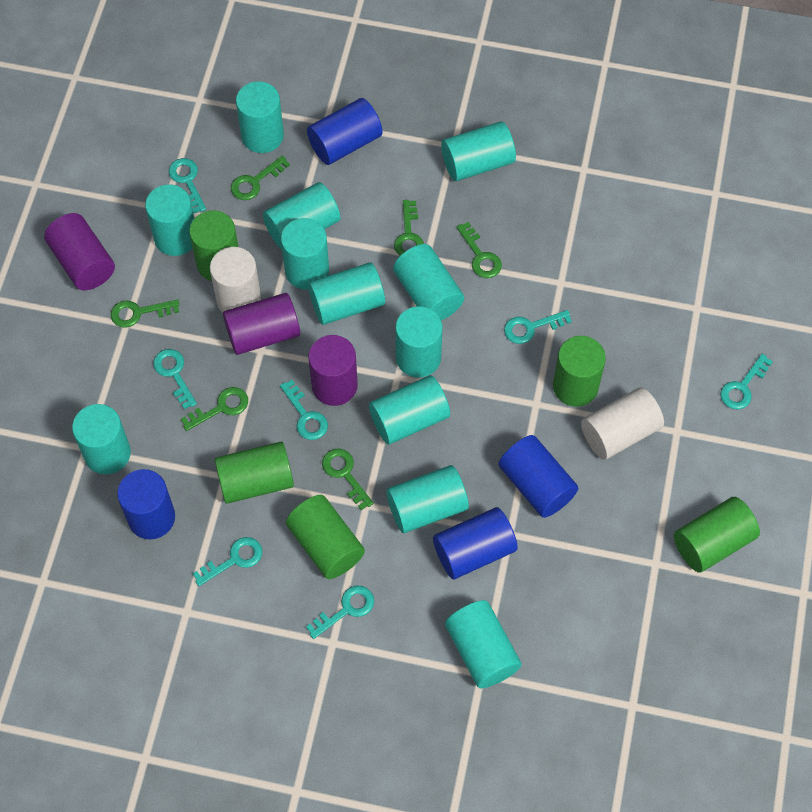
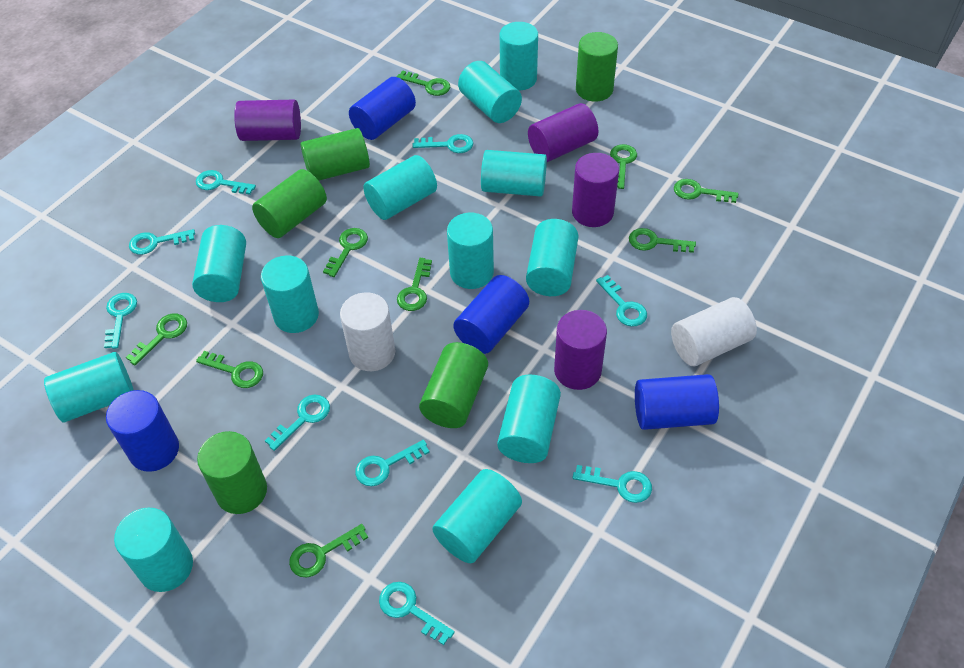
green key: [111,299,180,328] [181,387,248,431] [231,155,290,200] [322,449,374,510] [394,200,424,256] [457,222,502,278] = 6 -> [126,313,187,366] [196,351,263,388] [289,524,368,577] [323,228,368,277] [397,70,450,96] [397,258,432,311] [610,144,637,189] [629,228,696,253] [674,179,738,203] = 9
purple cylinder: [44,213,115,290] [223,293,300,355] [308,335,358,406] = 3 -> [234,99,301,141] [528,103,598,162] [554,310,607,390] [572,153,619,227] = 4
turquoise key: [153,349,197,409] [169,158,206,213] [193,537,262,586] [280,380,328,440] [306,586,374,639] [504,310,572,344] [720,354,773,409] = 7 -> [104,293,137,349] [129,229,195,255] [196,170,256,195] [265,395,330,451] [355,440,430,486] [379,582,455,645] [413,134,473,153] [573,465,652,503] [596,275,647,327] = 9

